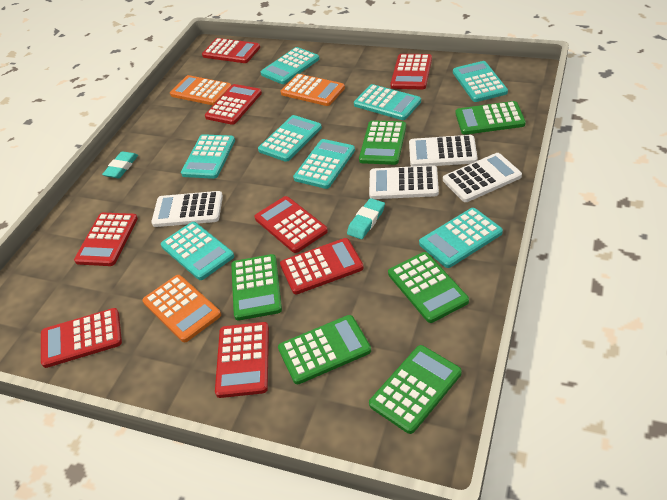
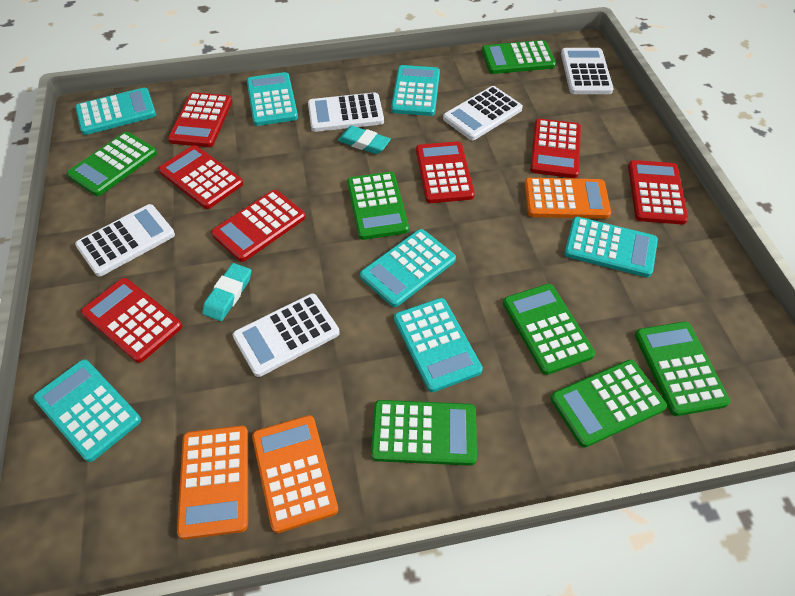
green calculator: [231,254,282,320] [278,315,371,384] [359,120,406,165] [369,345,462,434] [388,252,469,323] [456,101,526,135] = 6 -> [67,132,157,196] [347,172,409,240] [371,400,477,466] [482,40,556,74] [503,284,595,375] [551,360,667,447] [635,321,730,416] = 7
red calculator: [41,308,122,368] [74,213,138,266] [202,38,260,63] [205,84,262,125] [215,322,269,398] [255,196,328,253] [280,238,364,294] [390,54,432,89] = 8 -> [81,278,182,363] [158,145,243,209] [168,92,232,147] [211,190,306,262] [416,141,475,203] [530,119,581,178] [628,160,688,225] = 7
turquoise calculator: [161,222,234,280] [181,134,235,179] [258,115,322,162] [261,47,319,84] [293,139,355,189] [354,84,421,120] [419,208,503,268] [453,61,508,102] = 8 -> [33,359,141,462] [75,88,156,135] [247,72,298,126] [360,229,456,307] [391,65,440,116] [394,298,483,392] [564,217,658,277] = 7
white calculator: [151,191,223,227] [369,165,439,199] [409,135,478,167] [443,153,522,202] = 4 -> [75,204,175,276] [233,294,340,377] [308,92,384,132] [443,86,523,140] [561,48,614,94] = 5

